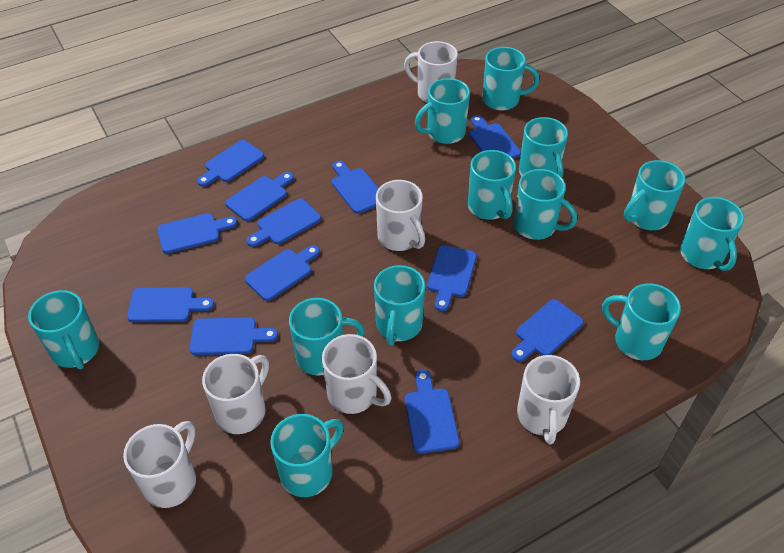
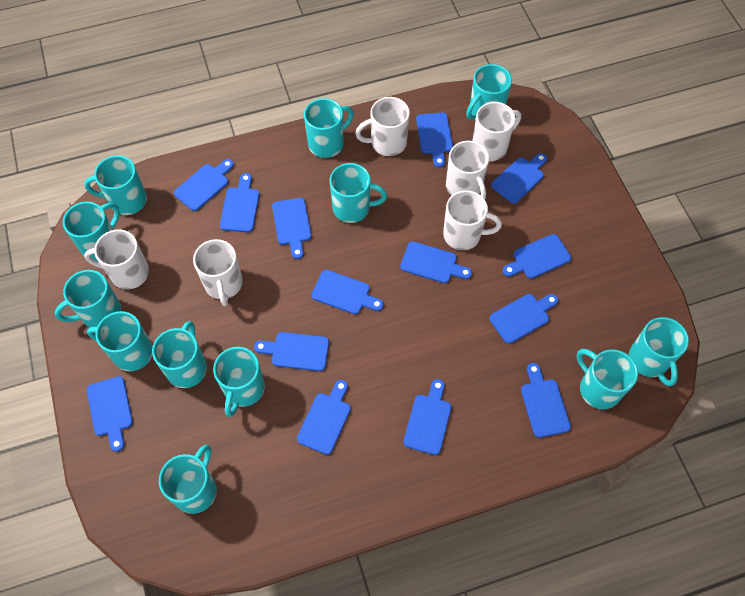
blue cutting board: [127,287,214,322] [157,213,237,254] [190,317,278,355] [197,140,264,187] [225,172,294,221] [245,245,320,301] [247,198,321,247] [332,161,379,214] [405,370,459,454] [427,245,477,312] [470,115,521,159] [511,299,584,362] = 12 -> [87,376,133,452] [174,159,234,211] [220,173,260,232] [254,332,329,371] [272,198,312,259] [297,380,351,455] [311,270,384,314] [400,241,472,283] [403,379,452,455] [416,112,453,168] [489,294,558,344] [491,153,547,203] [503,234,572,279] [521,363,571,438] = 14

